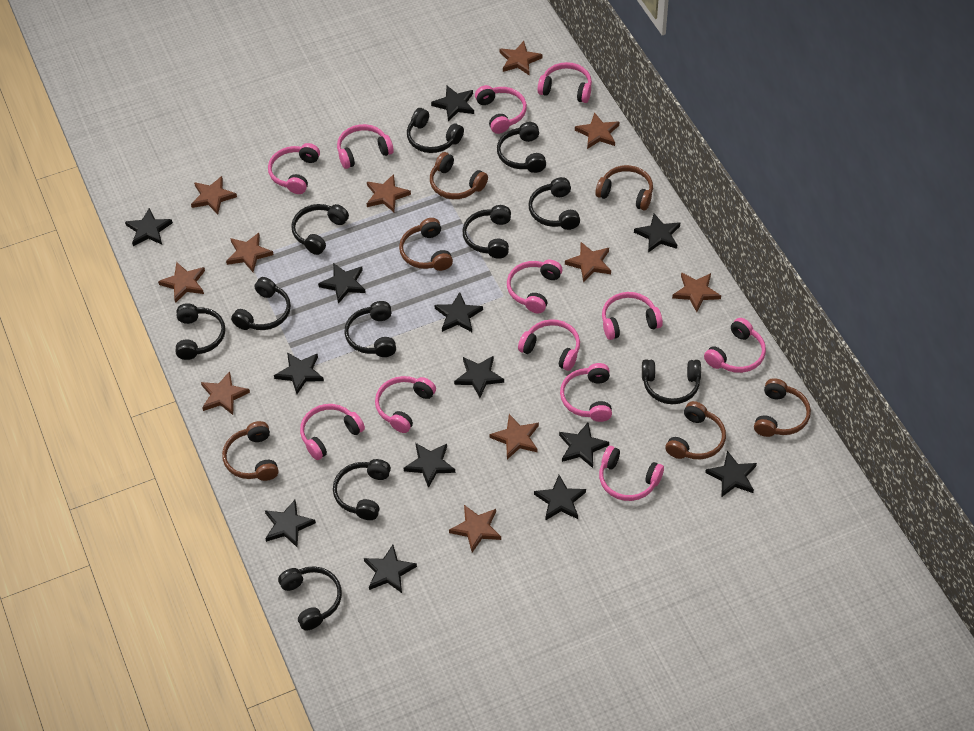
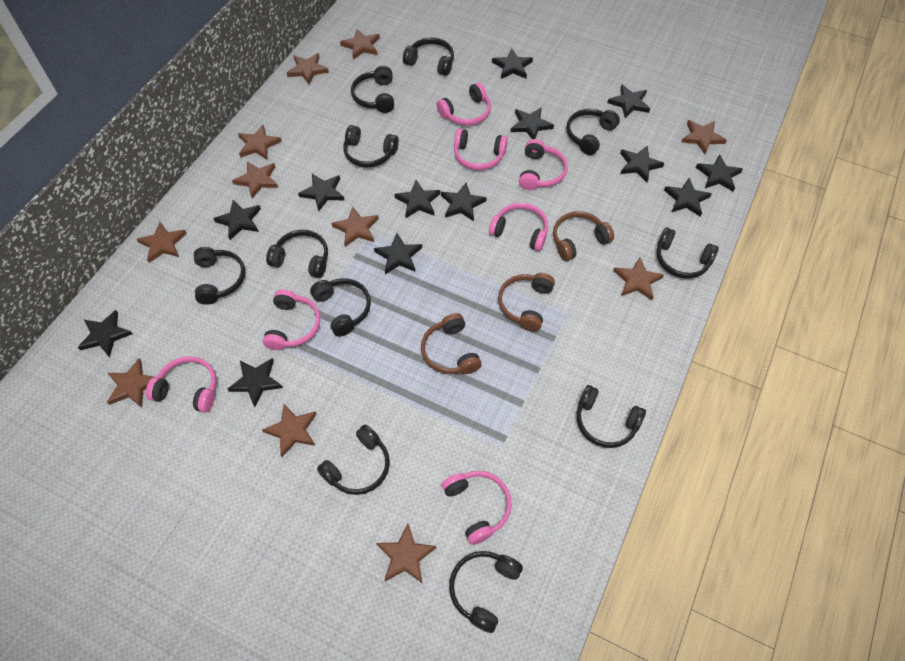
brown headphones: [222,421,279,481] [399,218,453,271] [430,152,488,199] [595,165,653,210] [665,401,726,459] [754,378,811,437] = 6 -> [421,313,482,374] [498,273,555,331] [553,211,614,261] = 3
pink headphones: [268,143,320,194] [300,404,365,460] [337,124,394,169] [375,376,436,433] [475,85,527,134] [507,260,562,313] [518,319,580,371] [537,62,592,103] [560,363,612,422] [599,446,664,501] [602,292,663,340] [704,318,766,373] = 12 -> [146,356,216,413] [263,290,320,350] [437,82,491,125] [442,471,512,545] [454,128,508,170] [489,203,548,251] [519,139,568,190] = 7

